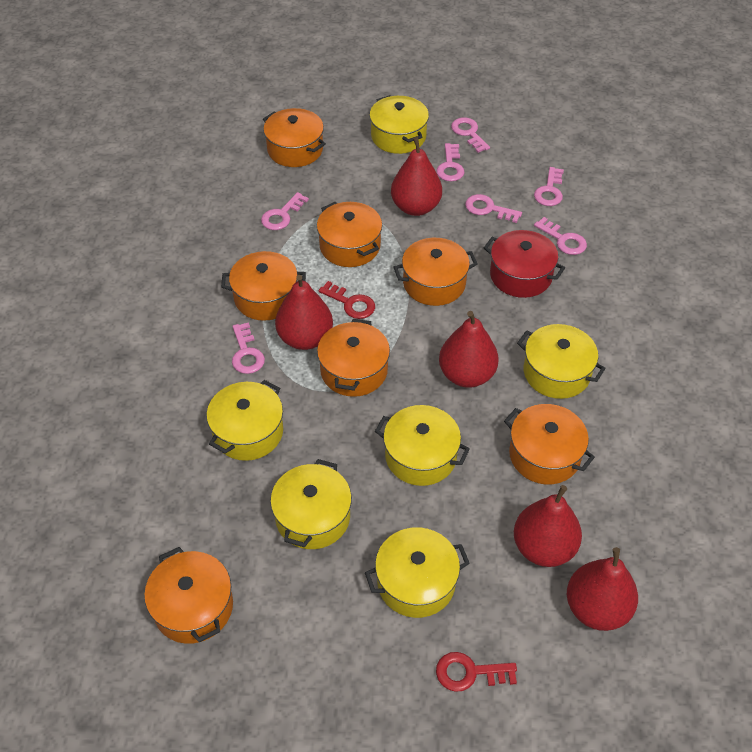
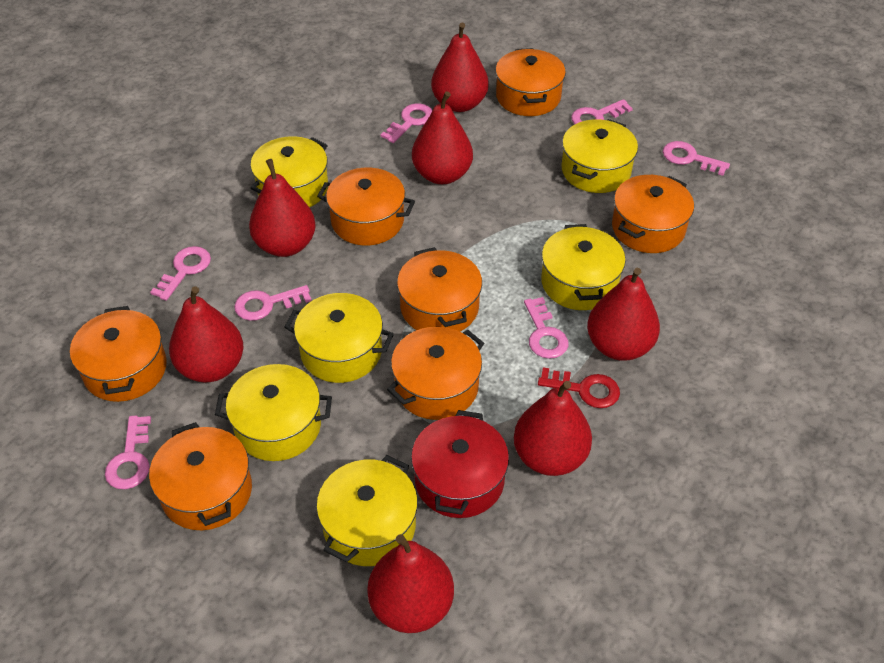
red key: [318,281,375,319] [436,652,517,692] = 2 -> [538,367,620,408] = 1
red pear: [275,275,333,350] [391,137,442,216] [439,311,499,387] [514,485,582,567] [567,547,638,631] = 5 -> [169,286,244,383] [249,159,316,257] [367,534,454,633] [412,91,473,184] [431,23,489,112] [514,381,592,476] [587,268,660,361] = 7

